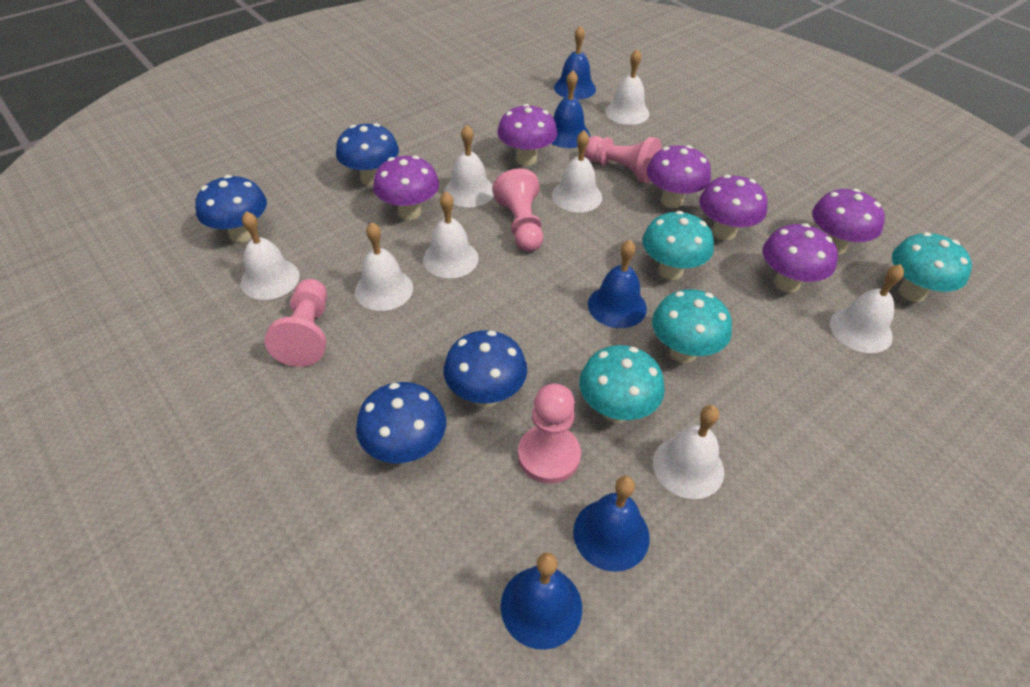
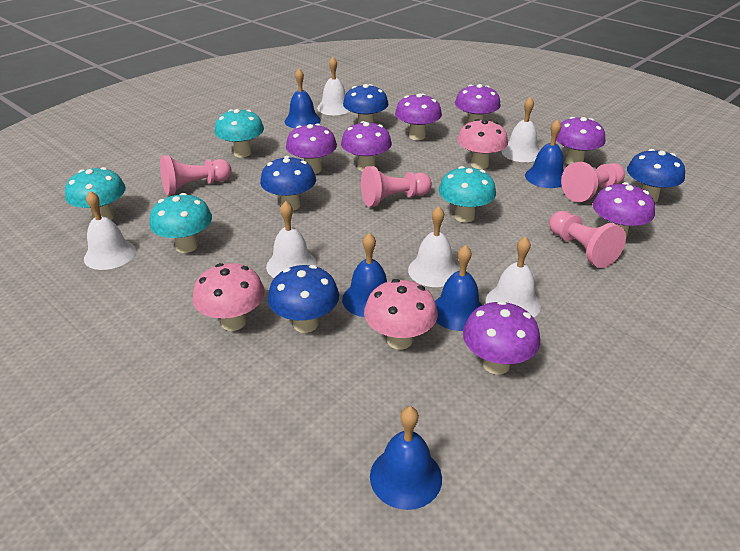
pink mushroom: none = 0 -> [193,263,265,331] [364,279,438,350] [457,119,508,169] = 3
purple mushroom: [373,156,439,220] [497,104,557,166] [647,145,711,208] [699,175,768,240] [763,223,838,292] [812,189,885,255] = 6 -> [286,124,337,174] [341,121,392,171] [395,94,442,140] [455,84,501,123] [463,301,540,375] [556,117,605,165] [593,182,655,238] = 7
white bell: [241,211,300,300] [355,222,413,311] [423,192,479,278] [444,125,494,207] [552,130,602,212] [605,49,649,125] [653,405,724,499] [830,264,904,353] = 8 -> [84,191,136,270] [266,201,317,278] [317,57,350,115] [408,206,459,287] [486,236,541,318] [501,97,540,162] = 6

